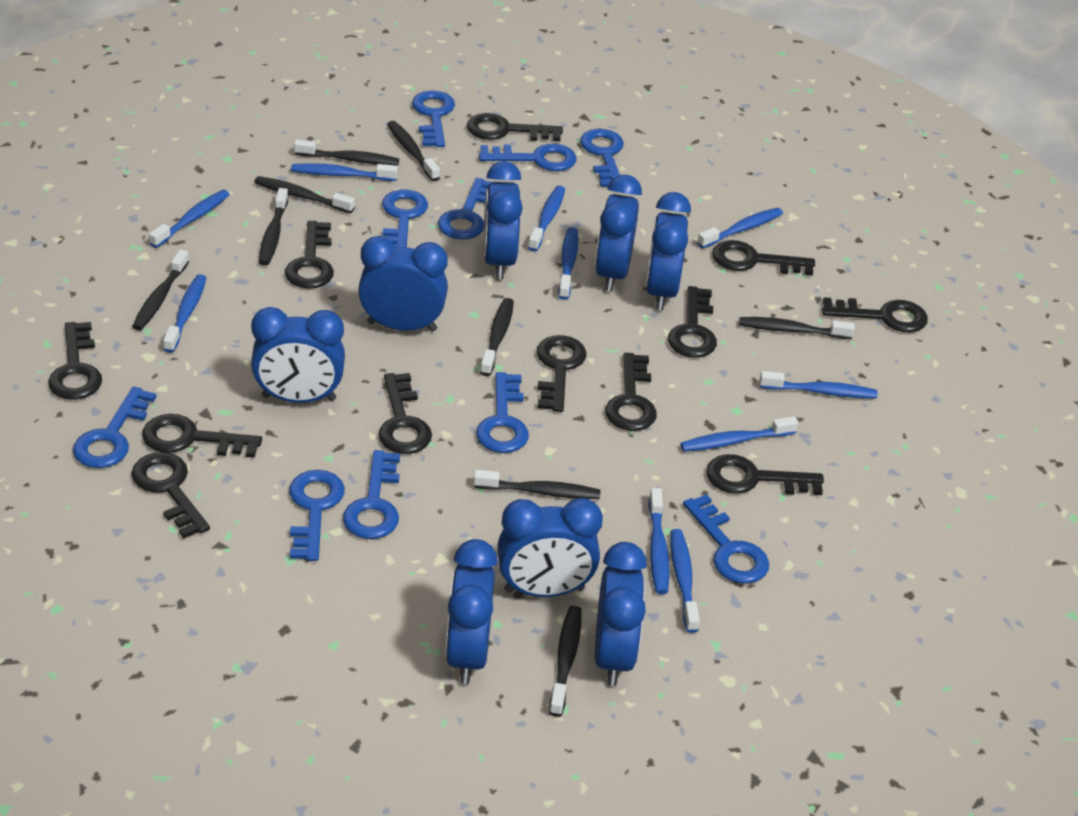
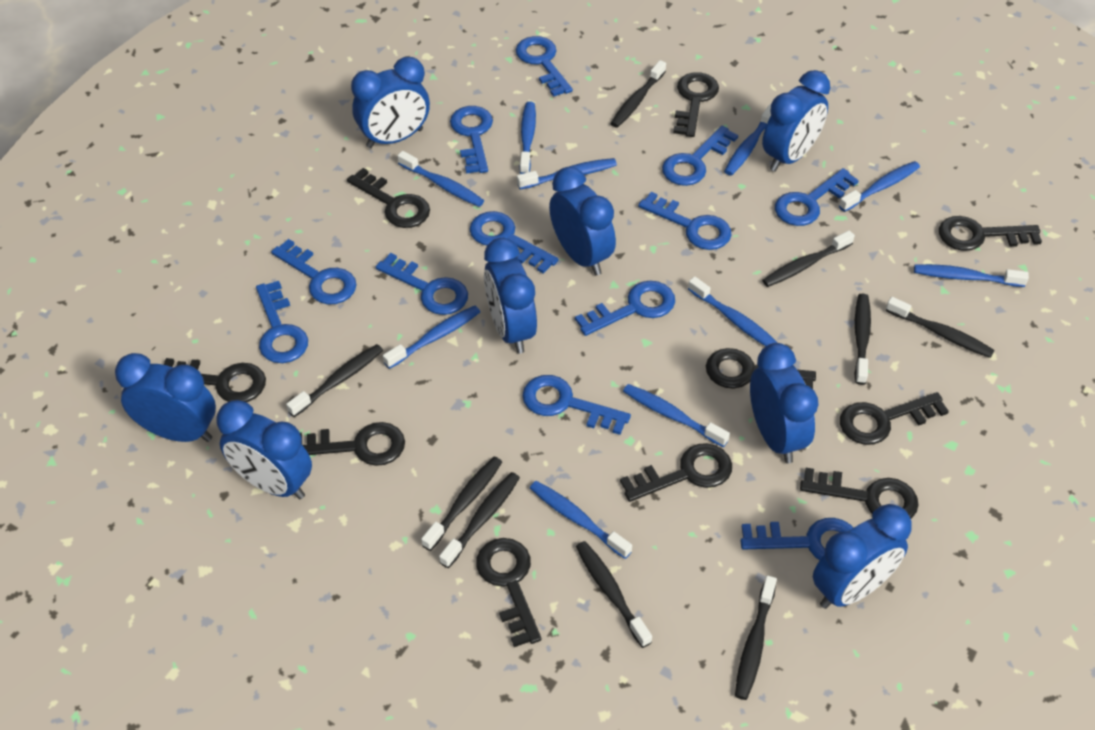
black key: [48,322,102,400] [131,452,210,538] [142,414,262,458] [285,221,334,289] [378,373,432,454] [467,113,563,141] [537,335,586,412] [605,353,657,431] [668,286,717,358] [706,454,824,495] [712,240,815,276] [822,297,928,333] = 12 -> [164,358,266,402] [300,422,405,466] [347,168,430,228] [476,538,542,647] [620,443,732,502] [673,72,719,137] [706,348,816,389] [800,468,919,519] [840,392,949,445] [939,216,1042,251] = 10
blue key: [73,387,156,468] [289,470,345,561] [343,450,400,539] [382,189,428,247] [412,90,455,147] [438,178,492,240] [476,372,529,453] [479,144,577,171] [580,129,624,187] [683,494,769,584] = 10 -> [256,281,308,363] [271,239,356,304] [376,253,468,315] [450,106,493,174] [469,211,559,274] [516,36,573,97] [522,375,631,435] [575,281,675,336] [638,192,732,250] [662,126,738,186] [740,518,853,560] [775,168,859,226] = 12

